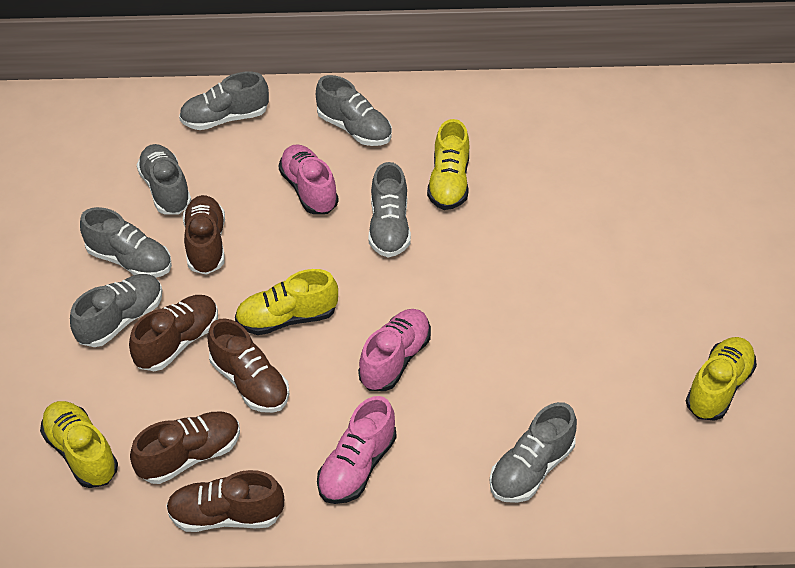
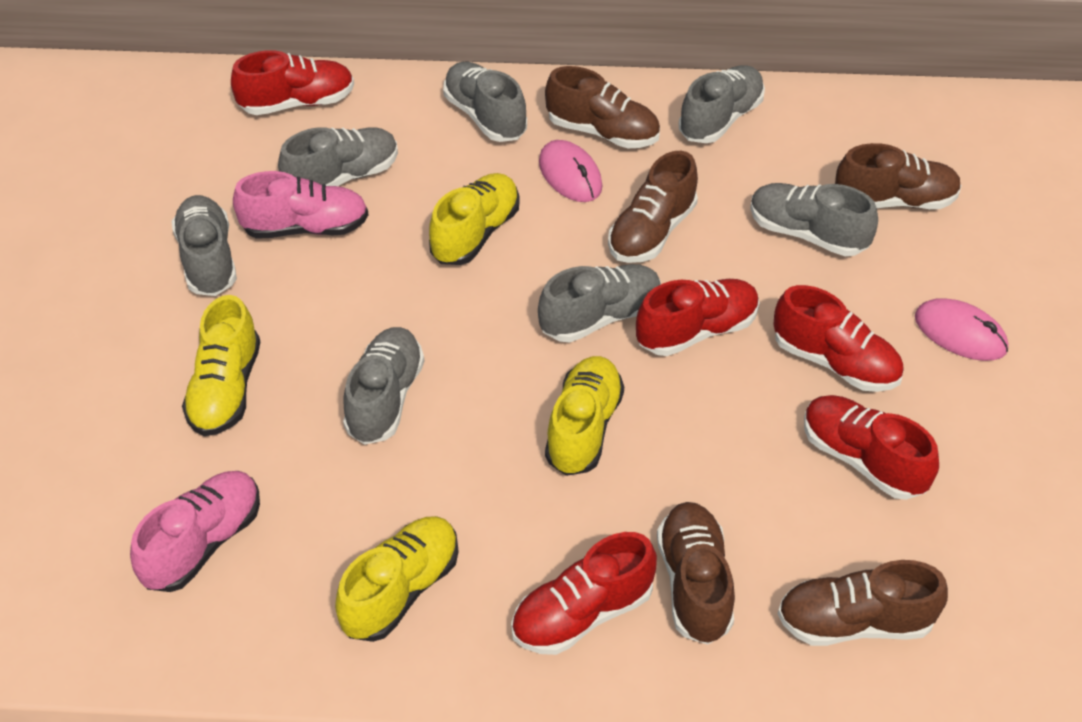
pink mouse: none = 0 -> [539,140,602,202] [915,298,1008,361] = 2
pink shoe: [278,144,339,214] [317,396,397,504] [358,309,431,391] = 3 -> [130,471,260,592] [233,171,369,239] = 2
red shoe: none = 0 -> [231,50,354,115] [511,532,657,655] [636,279,760,356] [773,285,904,392] [804,395,939,500] = 5

